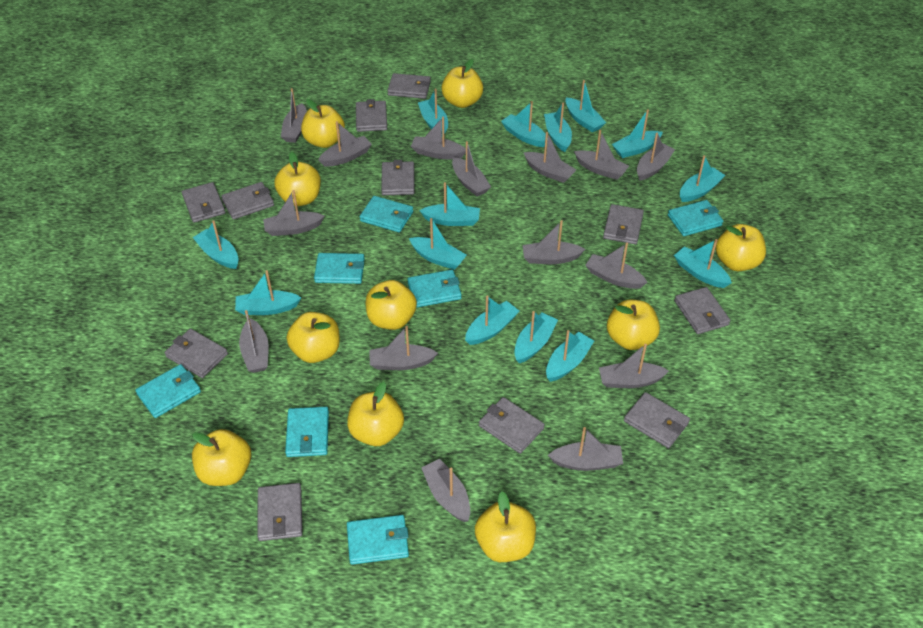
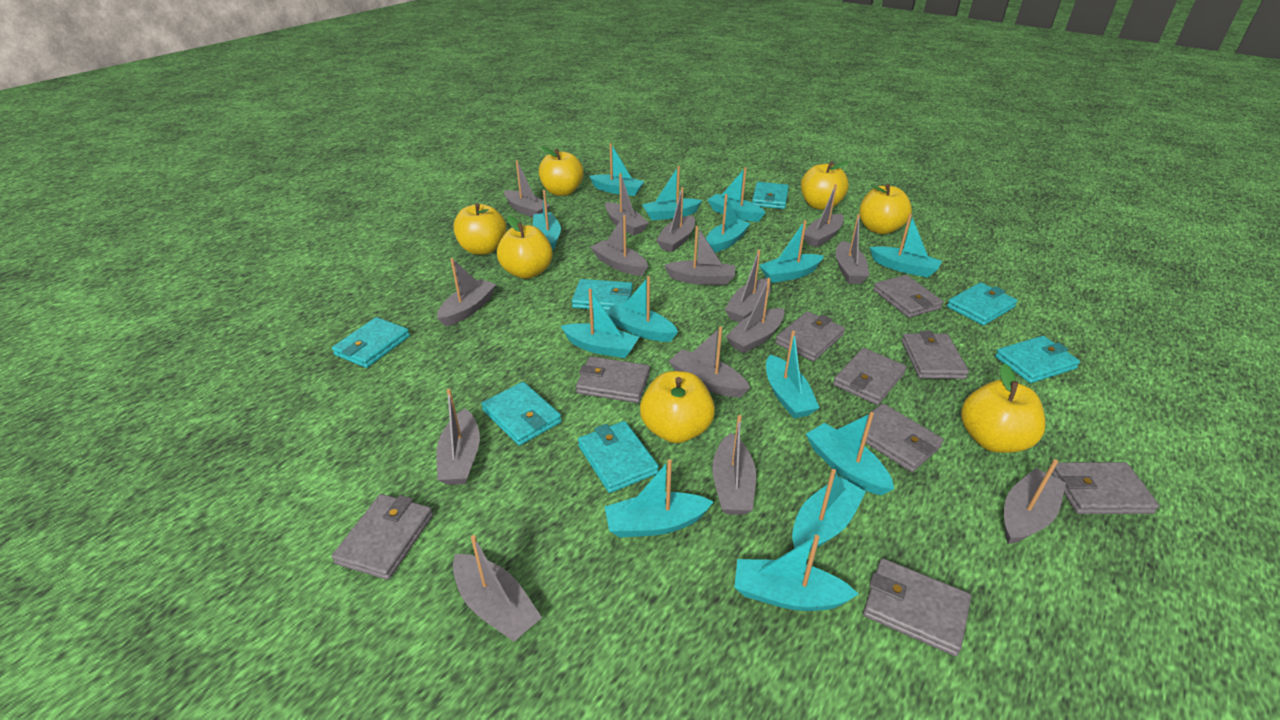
grey wallet: [165,329,228,378] [182,182,225,223] [221,182,274,220] [257,483,303,541] [356,99,387,132] [381,160,415,195] [387,73,431,99] [479,397,545,454] [603,204,644,244] [624,392,690,448] [674,287,731,334] = 11 -> [332,494,433,580] [576,357,650,403] [775,311,845,361] [833,348,907,405] [862,403,944,472] [863,558,971,656] [873,275,943,318] [902,331,969,379] [1052,462,1159,514] = 9
yellow apple: [192,429,251,486] [275,152,321,206] [287,312,340,363] [301,99,345,148] [347,382,404,446] [366,280,417,330] [441,59,483,108] [475,492,536,562] [607,299,660,350] [716,224,766,271] = 10 -> [454,203,506,255] [497,216,553,279] [539,146,584,196] [640,371,715,443] [801,161,849,210] [860,184,912,234] [961,364,1046,453] = 7

